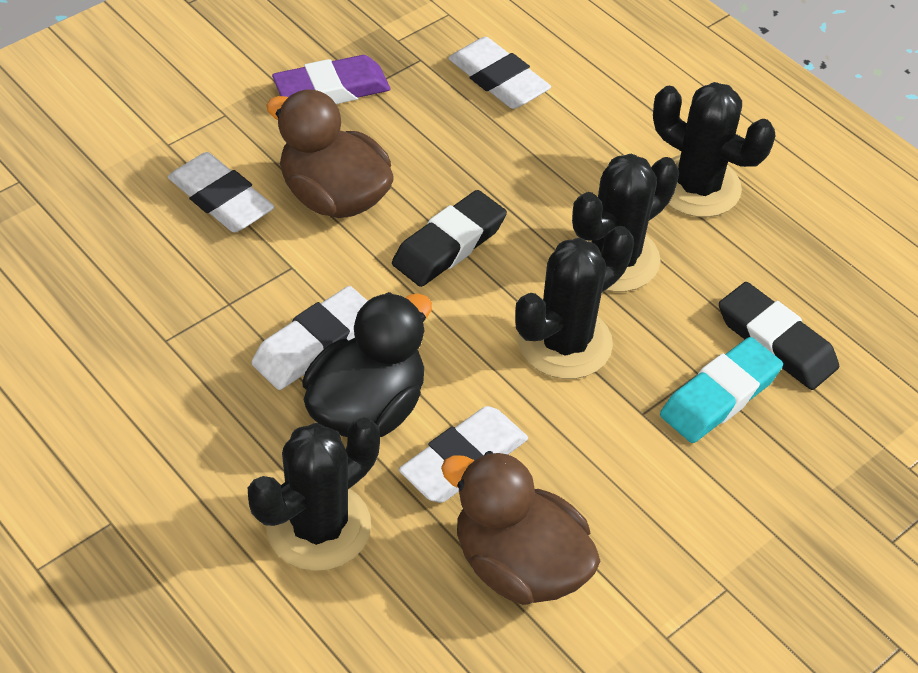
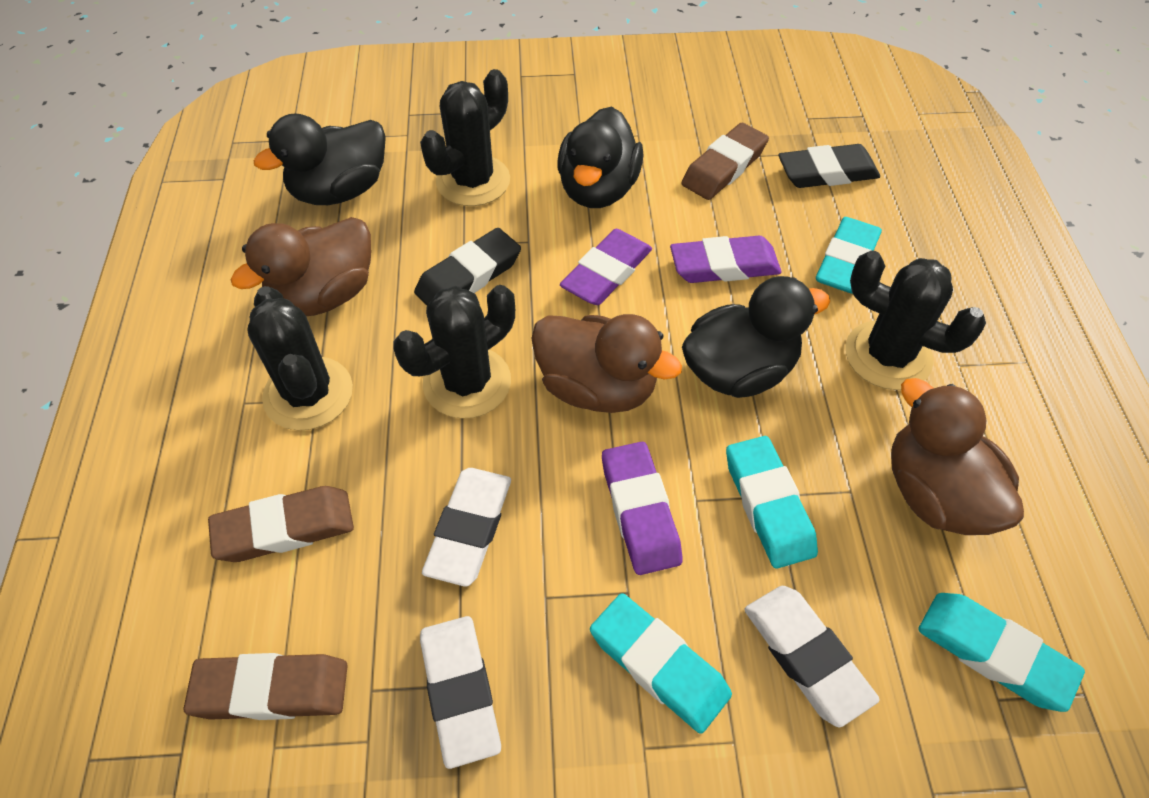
black duck: [302,292,432,437] = 1 -> [254,113,386,205] [557,107,644,208] [682,276,830,398] = 3
brown duck: [266,89,393,218] [441,451,600,605] = 2 -> [231,217,371,316] [531,314,682,413] [891,378,1024,535] = 3
brown eraser: none = 0 -> [183,653,348,720] [208,486,354,562] [681,123,769,200] = 3
purple eraser: [272,55,391,104] = 1 -> [560,229,652,305] [602,442,683,575] [670,236,782,283] = 3
turquoise eraser: [660,337,783,443] = 1 -> [590,593,732,734] [726,436,818,568] [816,217,882,294] [918,593,1085,712] = 4
white eraser: [168,152,274,232] [251,286,367,390] [399,406,528,503] [448,37,551,109] = 4 -> [420,616,501,769] [422,468,511,587] [744,586,880,728] = 3

